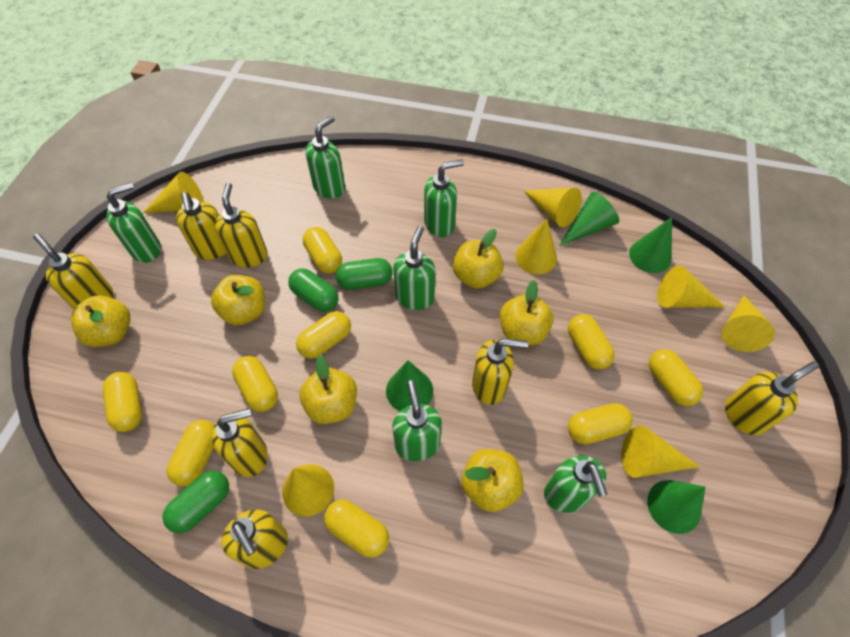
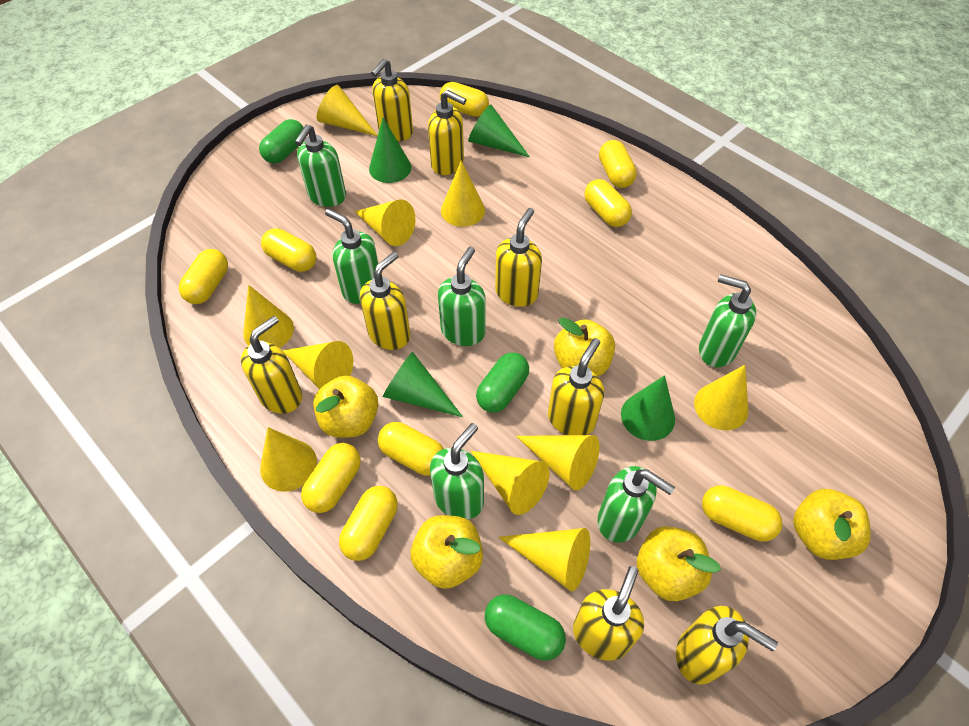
yellow apple: [71,295,130,347] [211,275,265,325] [300,355,357,424] [453,229,503,289] [462,449,524,512] [500,280,553,345] = 6 -> [313,375,379,438] [411,515,483,589] [554,317,615,376] [637,526,721,601] [793,489,871,560] = 5
yellow cone: [143,172,204,213] [282,464,334,516] [515,218,557,274] [524,188,582,227] [621,425,700,478] [657,265,725,308] [721,296,775,352] = 7 -> [243,285,294,348] [260,427,317,492] [282,341,353,389] [317,85,378,136] [354,199,415,246] [441,160,485,227] [470,451,550,515] [498,528,590,591] [516,435,600,491] [694,365,749,430] = 10
yellow soap dispenser: [33,234,113,309] [176,192,226,260] [212,408,268,477] [215,183,268,268] [221,510,288,569] [472,338,528,405] [725,361,819,435] = 7 -> [241,316,302,414] [360,252,410,350] [371,58,413,141] [428,90,466,175] [495,208,542,307] [548,338,604,435] [573,566,644,661] [676,606,778,685] = 8

